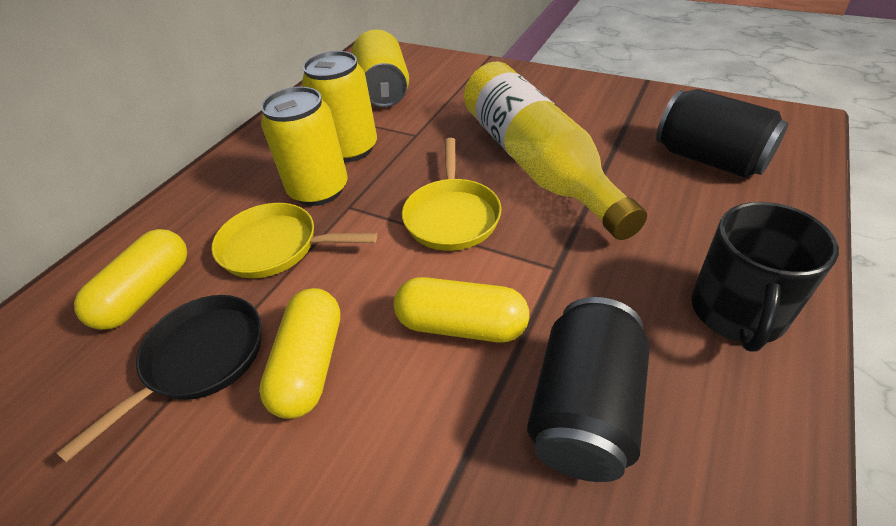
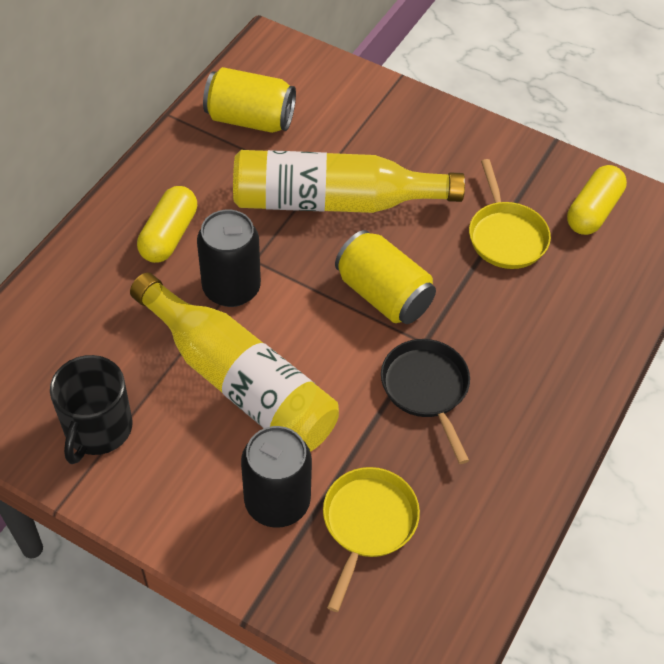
yellow bottle: [464,62,647,240] = 1 -> [130,273,339,452] [233,150,465,213] = 2
yellow can: [261,87,348,206] [302,51,377,162] [352,29,409,107] = 3 -> [203,67,296,133] [335,230,436,324] = 2
yellow capsule: [74,229,187,330] [259,288,340,419] [394,277,529,343] = 3 -> [137,186,197,263] [567,165,627,235] = 2

